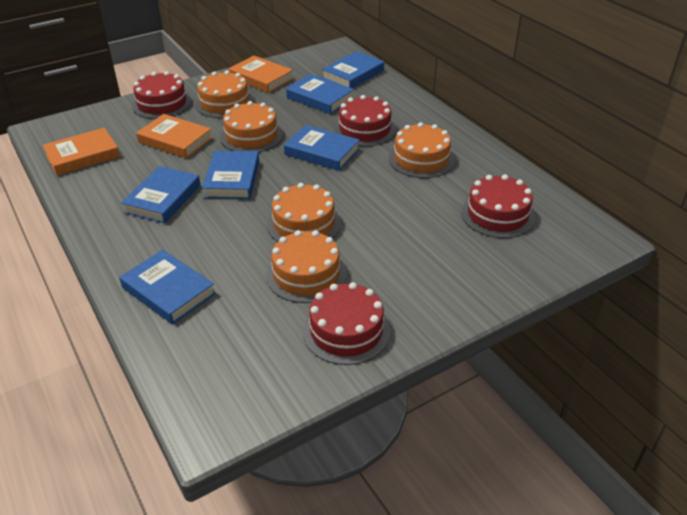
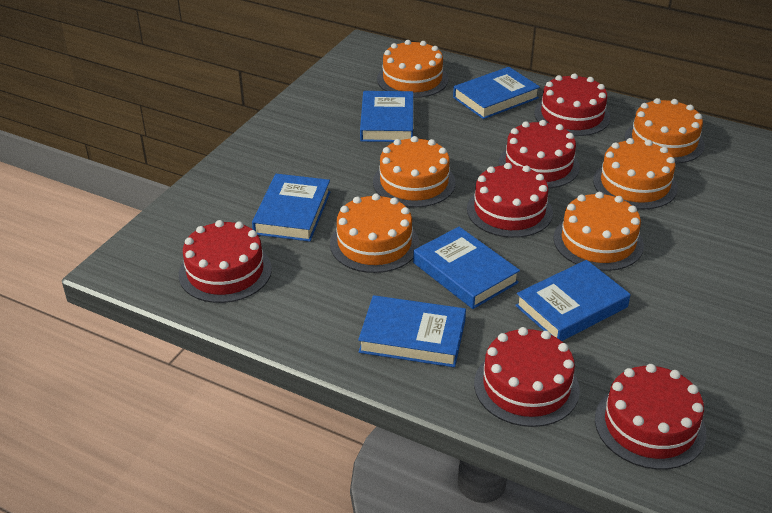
orange book: [43,128,120,176] [136,114,213,158] [228,56,294,93] = 3 -> none = 0
orange cake: [195,70,254,118] [220,101,283,152] [266,230,347,303] [267,183,341,242] [389,122,455,178] = 5 -> [330,193,419,273] [373,136,456,207] [377,40,448,98] [553,192,644,271] [593,138,678,209] [625,98,705,164] = 6
red cake: [132,71,192,119] [303,282,390,365] [334,95,396,146] [461,174,535,238] = 4 -> [179,220,272,303] [467,163,553,238] [474,327,580,427] [498,120,580,189] [534,73,610,136] [595,364,707,470] = 6

